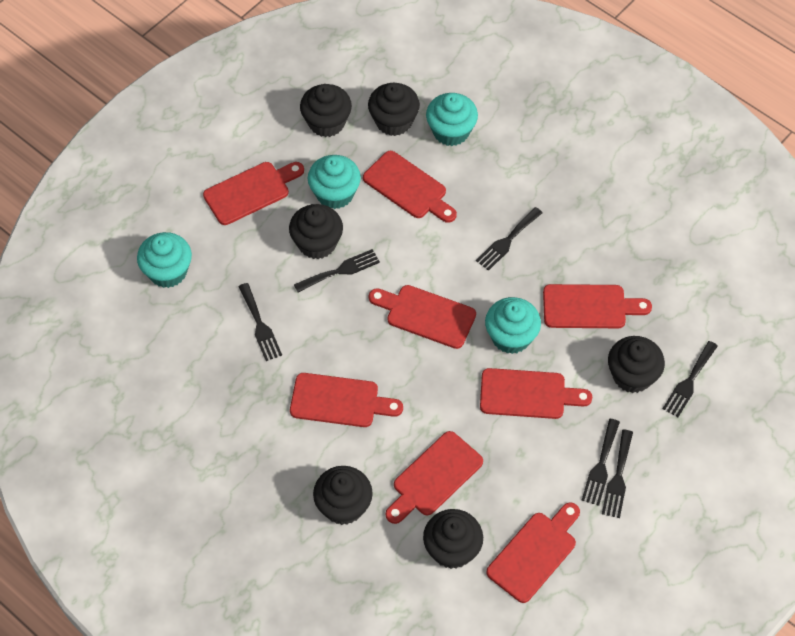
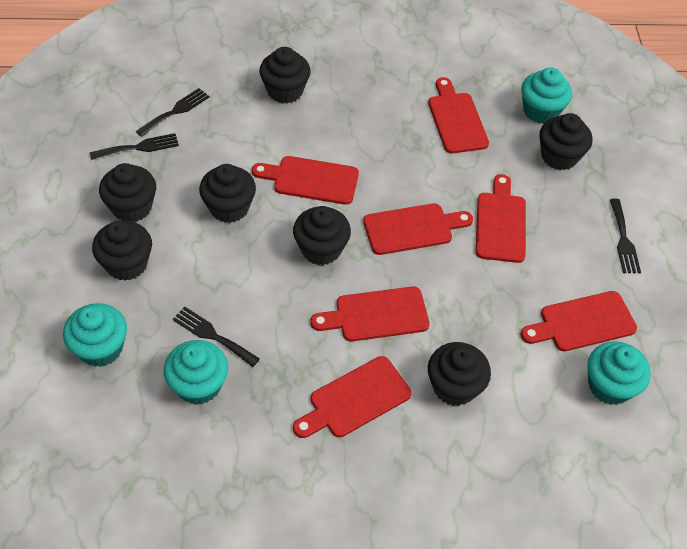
black cupcake: [289,204,343,259] [300,84,352,137] [313,466,373,525] [368,83,420,136] [423,509,483,569] [608,336,665,393] = 6 -> [92,220,152,281] [99,163,156,222] [199,164,256,223] [259,47,311,104] [293,206,351,265] [428,342,491,406] [539,113,592,170] = 7
black fork: [238,283,282,361] [294,249,380,293] [476,207,543,271] [581,419,620,506] [602,429,633,518] [663,341,718,417] = 6 -> [90,133,179,160] [136,88,210,137] [173,307,260,367] [610,199,641,273] = 4
red cutting board: [203,162,304,225] [290,373,403,427] [363,151,457,223] [369,285,476,349] [386,431,483,524] [480,368,592,419] [486,502,580,603] [543,284,652,328] = 8 -> [252,156,359,205] [293,356,412,438] [310,286,430,342] [363,203,473,255] [428,77,489,153] [476,174,526,263] [521,291,637,351] = 7

